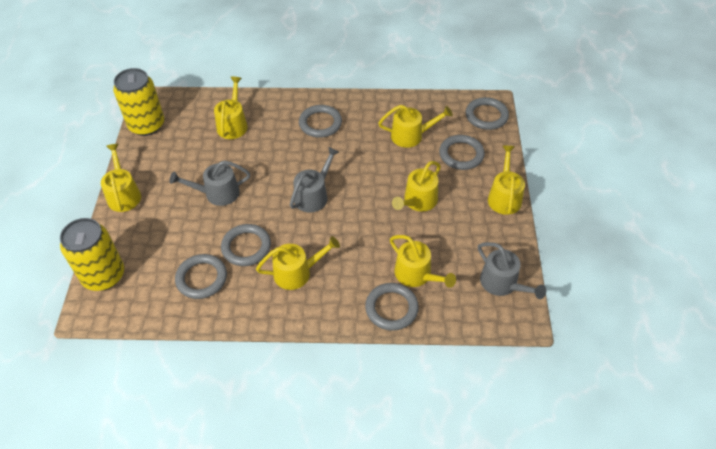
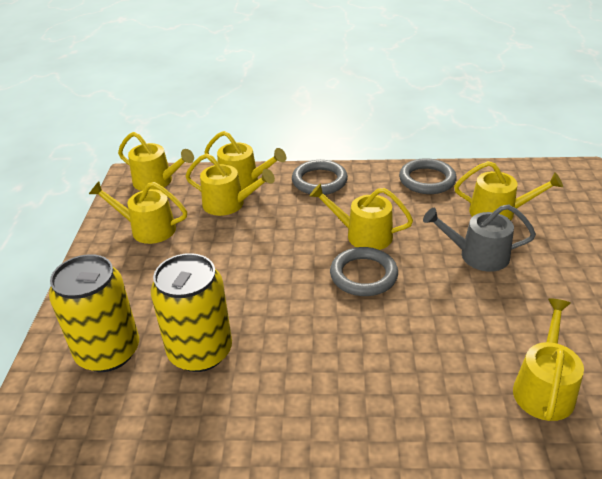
grey ring: [175,254,227,299] [221,224,271,266] [299,105,342,138] [365,283,419,331] [439,135,485,170] [466,97,509,130] = 6 -> [292,160,348,195] [330,247,398,296] [399,158,457,194] = 3
grey watering can: [169,160,250,206] [290,147,339,213] [478,242,546,299] = 3 -> [423,204,536,272] = 1

